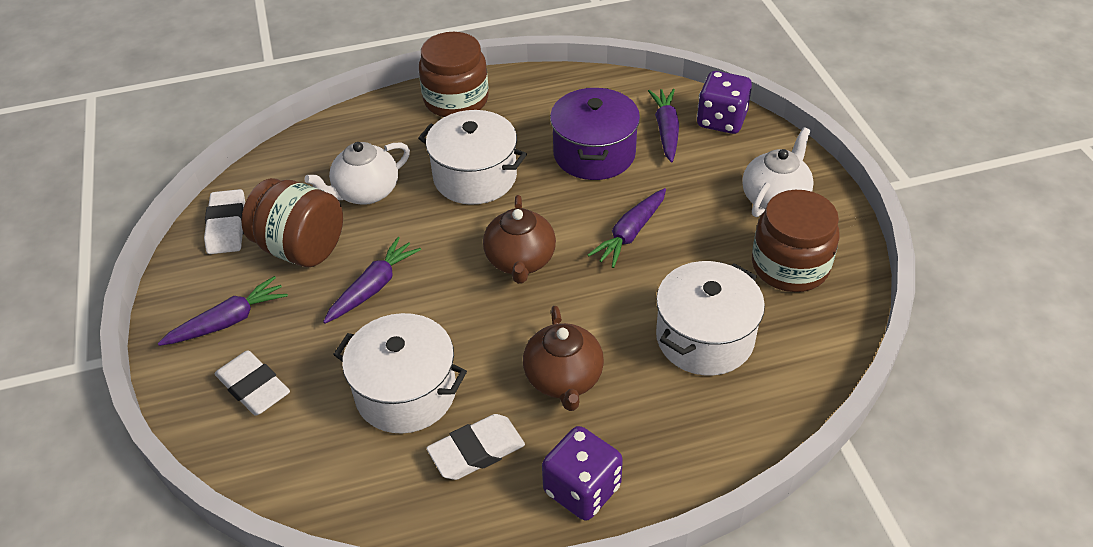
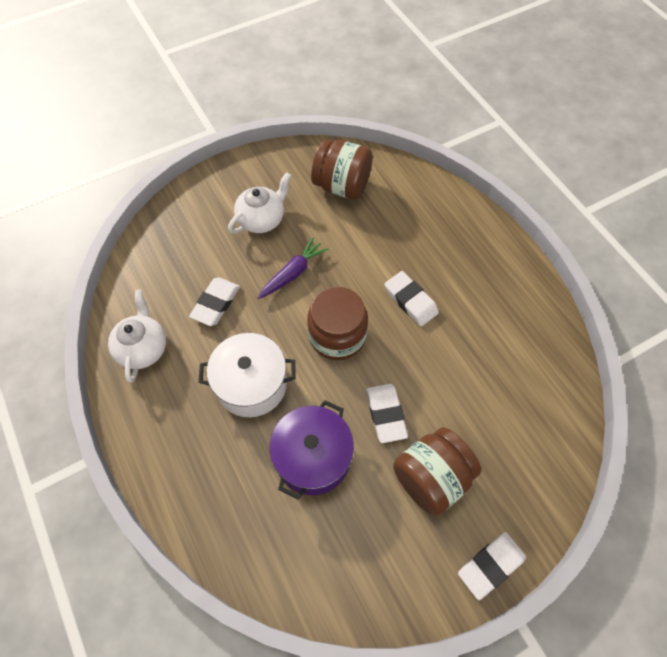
brown teapot: [483,195,556,284] [523,306,604,411] = 2 -> none = 0
purple carrot: [158,276,288,346] [323,237,421,324] [588,188,666,268] [648,89,679,162] = 4 -> [258,237,329,299] = 1
purple dice: [542,426,623,521] [697,71,752,134] = 2 -> none = 0
white eraser: [204,189,245,254] [215,350,290,416] [426,414,525,480] = 3 -> [189,278,240,326] [366,384,408,443] [385,271,439,326] [458,532,526,600] = 4
white pot: [333,313,467,434] [418,110,527,205] [656,261,765,375] = 3 -> [199,333,296,417] = 1

